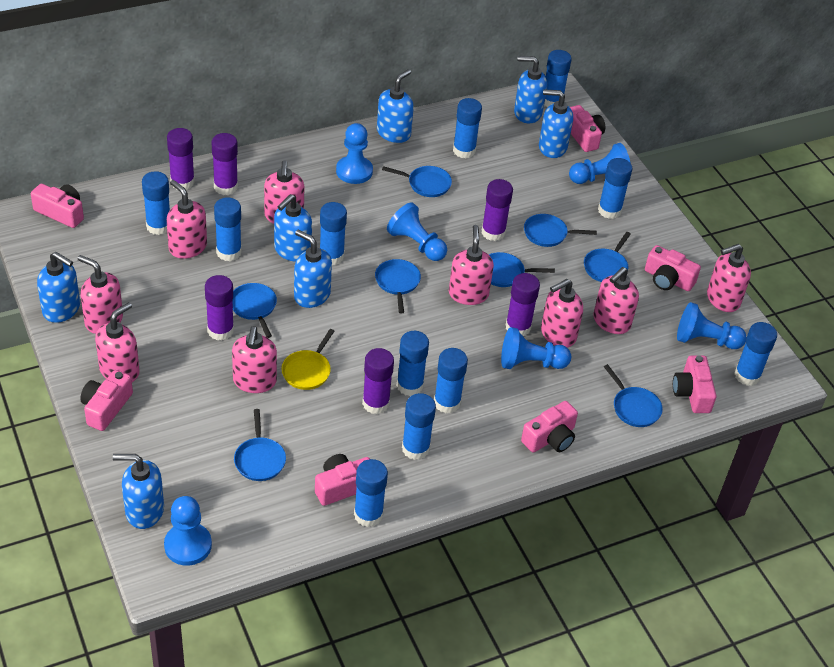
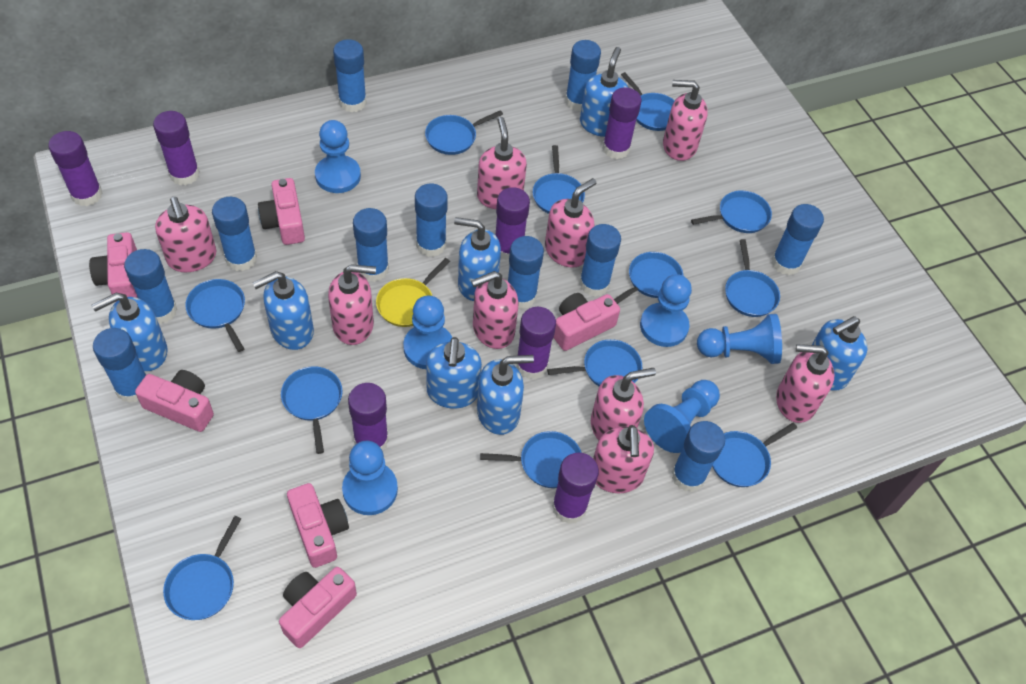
blue pan: [232,283,277,338] [234,409,286,481] [375,259,421,314] [382,166,452,197] [489,252,555,287] [524,214,597,247] [584,232,631,282] [604,364,663,427] = 8 -> [163,516,241,620] [185,279,245,352] [281,366,343,454] [425,110,503,155] [480,431,582,488] [533,145,585,214] [547,339,642,386] [614,252,683,304] [621,72,675,131] [691,190,772,233] [712,423,797,487] [725,239,780,317] = 12
pink camera: [31,184,84,228] [80,370,133,431] [315,454,370,506] [521,401,578,453] [570,105,605,152] [645,245,701,291] [673,355,717,413] = 7 -> [89,232,138,302] [135,370,214,432] [258,178,305,245] [279,567,357,648] [287,483,349,568] [553,293,620,351] = 6
purple glue stick: [167,128,195,190] [205,275,234,341] [212,133,238,195] [362,348,394,414] [481,179,513,241] [506,273,540,336] = 6 -> [48,131,103,206] [153,111,200,185] [348,383,389,451] [496,187,530,260] [516,307,556,379] [552,453,599,524] [602,87,642,159] = 7

